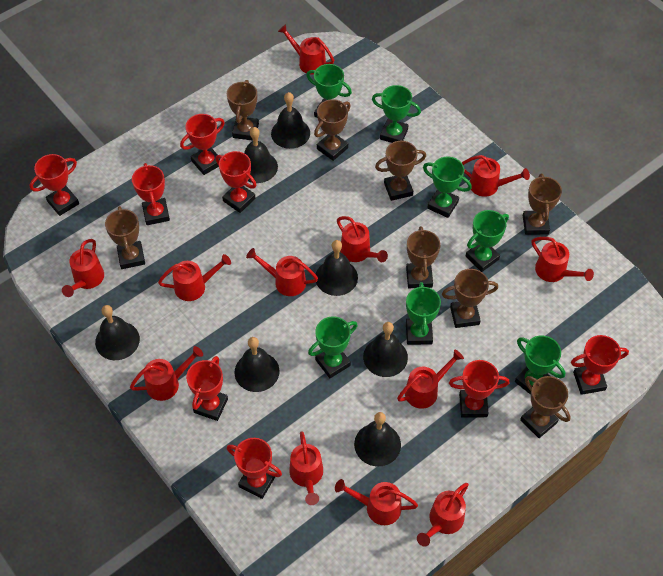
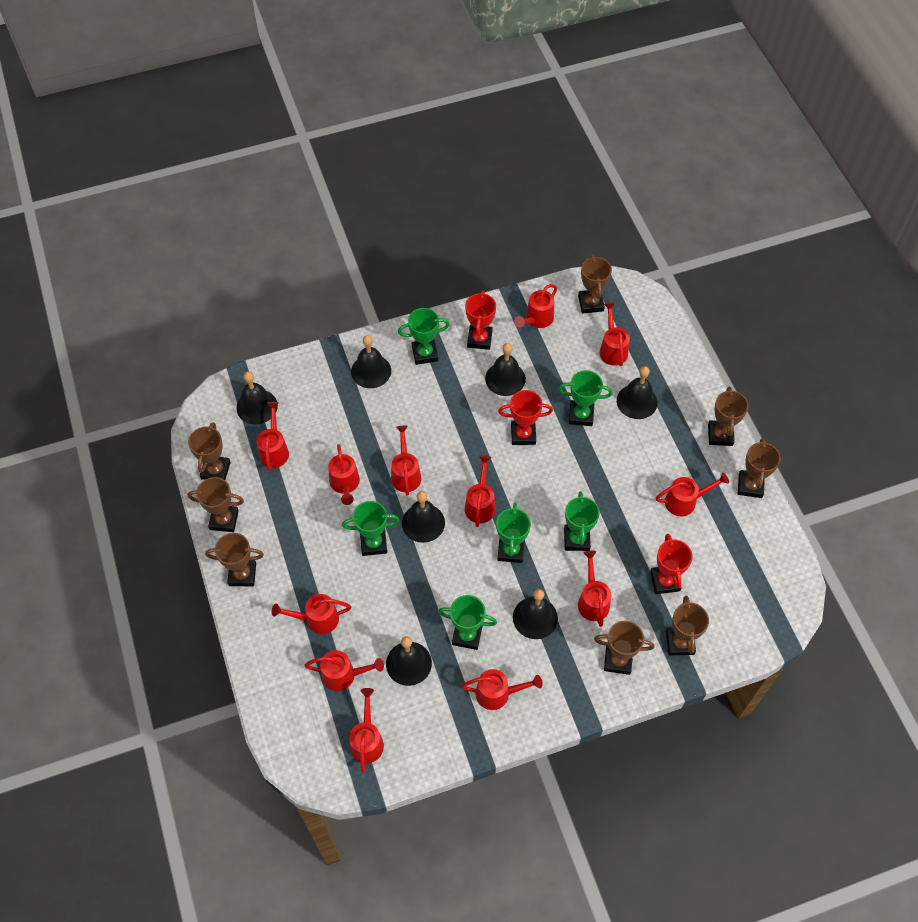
green trophy: [306,64,352,118] [308,316,358,378] [372,85,421,143] [406,282,441,345] [423,157,472,218] [466,210,509,272] [515,336,565,395] = 7 -> [342,501,399,556] [398,308,450,365] [438,595,497,650] [496,503,531,563] [558,370,613,426] [564,491,600,551] = 6
red trophy: [30,154,79,216] [132,163,170,225] [180,114,225,175] [186,356,228,421] [216,151,256,213] [227,438,282,499] [449,360,509,418] [571,335,629,395] = 8 -> [465,290,496,350] [498,390,553,445] [650,534,693,594] = 3

